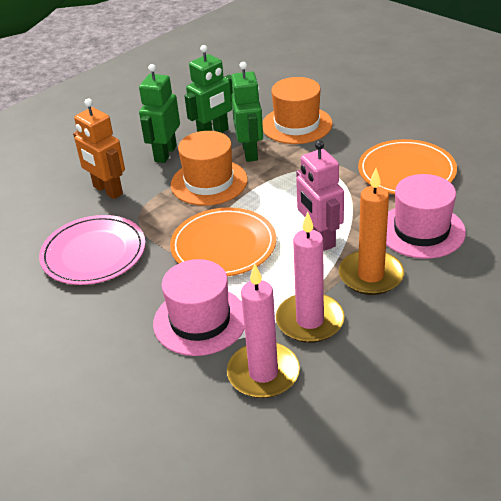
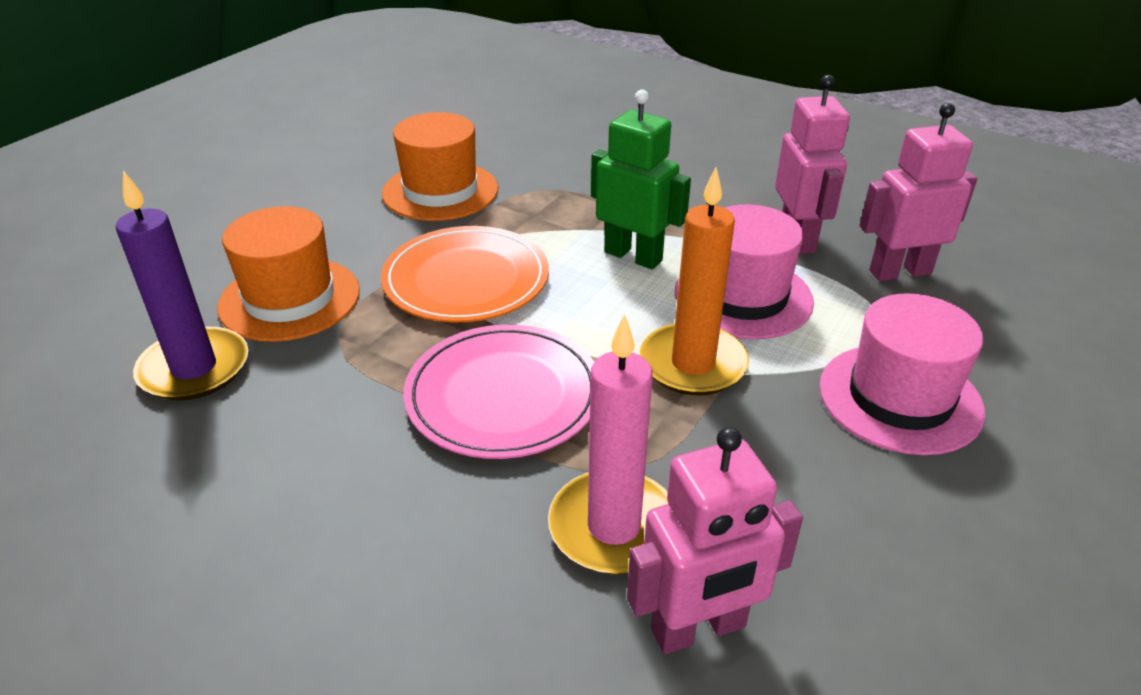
green robot: [139,64,180,163] [185,45,233,133] [231,62,263,162] = 3 -> [591,89,691,269] = 1
orange plate: [170,207,276,276] [358,139,457,194] = 2 -> [381,226,549,322] = 1
orange robot: [73,99,125,199] = 1 -> none = 0
pink candle: [227,263,300,398] [276,212,345,343] = 2 -> [548,314,668,575] = 1
pink robot: [296,140,344,251] = 1 -> [627,427,803,654] [775,75,850,254] [860,103,977,281] = 3
purple candle: none = 0 -> [116,170,248,401] = 1

